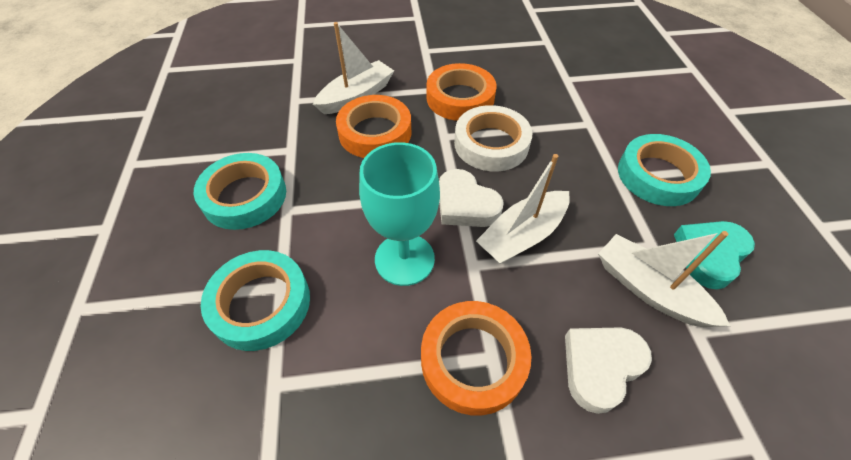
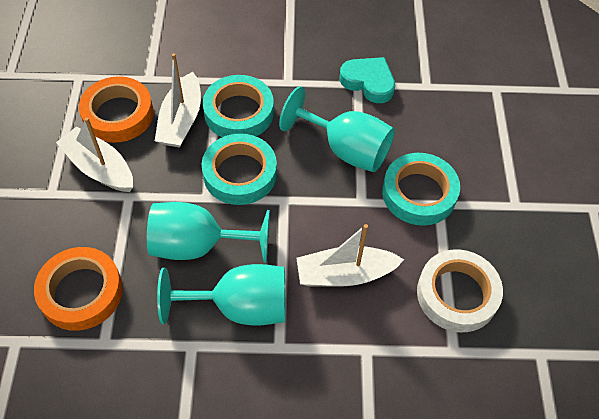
orange tape: [336,95,411,158] [421,301,531,416] [427,63,496,121] = 3 -> [34,247,123,331] [79,76,154,143] = 2
turquoise goblet: [359,142,440,286] = 1 -> [147,202,270,263] [157,264,285,326] [279,86,395,172] = 3
white heart: [439,169,504,227] [565,327,652,414] = 2 -> none = 0

